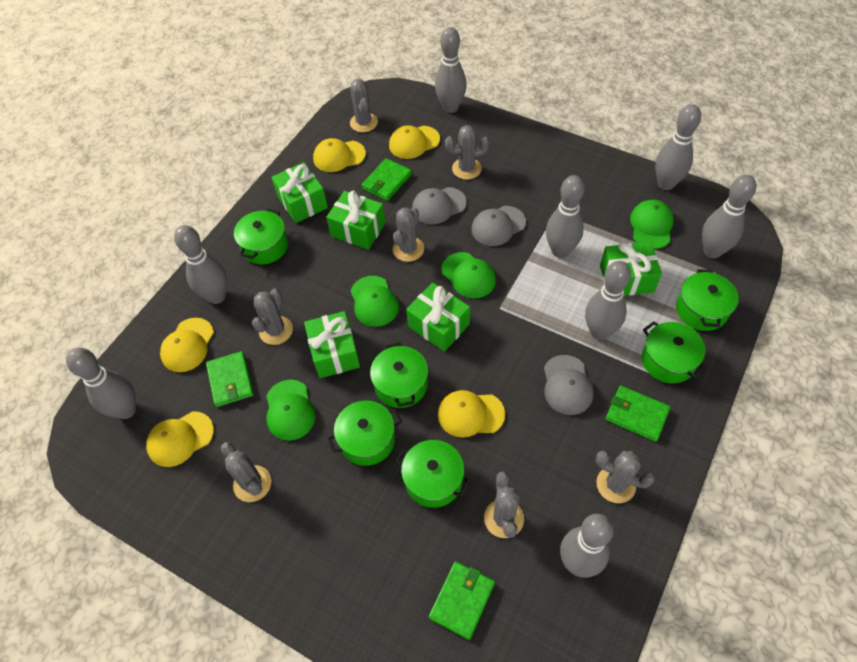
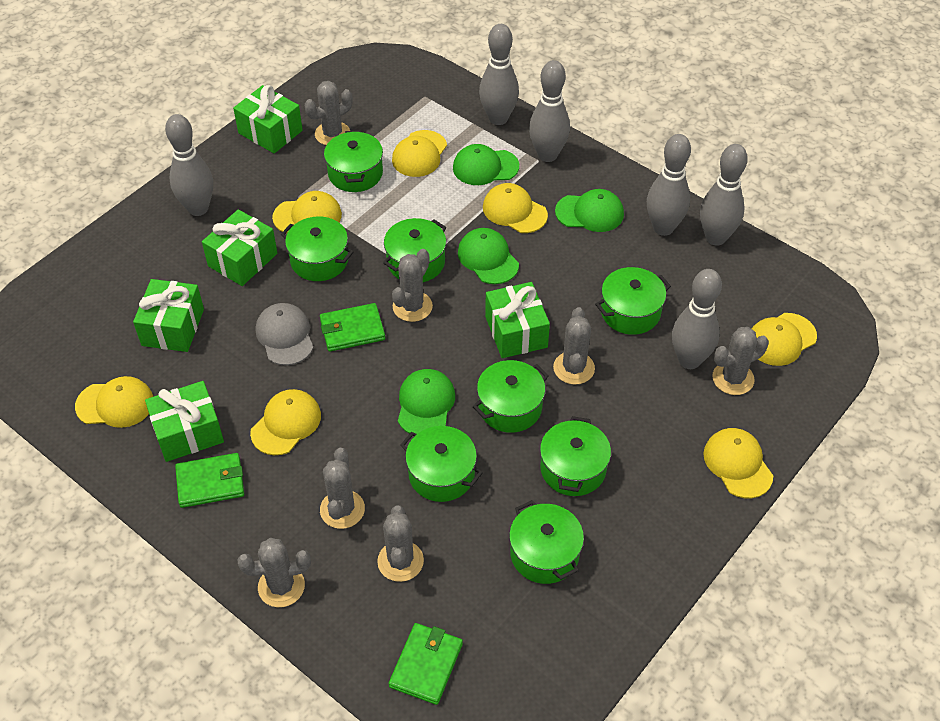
green pot: [234,209,288,264] [327,401,402,466] [370,342,428,408] [396,440,471,508] [642,321,707,383] [676,269,739,331] = 6 -> [281,217,354,281] [324,130,383,192] [383,218,447,282] [400,426,483,502] [473,360,549,433] [509,500,584,584] [540,416,611,496] [595,267,671,335] = 8
green wallet: [206,351,254,407] [361,158,412,201] [429,562,495,640] [605,385,671,442] = 4 -> [175,453,244,508] [320,303,385,352] [389,623,463,705] = 3
grey bowling pin: [66,348,136,419] [174,225,227,304] [435,27,467,113] [546,175,585,258] [560,514,614,578] [585,261,631,340] [655,104,701,190] [702,175,756,258] = 8 -> [165,114,213,216] [479,24,519,125] [529,60,570,162] [647,134,691,236] [672,269,722,369] [700,144,748,246] = 6
grey cap: [412,187,467,224] [471,206,526,246] [544,355,594,415] = 3 -> [256,303,314,366] = 1
yellow cap: [146,411,214,467] [160,318,214,372] [313,138,366,172] [389,125,440,159] [438,390,505,438] = 5 -> [75,376,154,428] [250,389,321,455] [272,191,342,233] [392,130,447,177] [483,183,548,233] [703,428,773,498] [752,313,817,366] = 7

